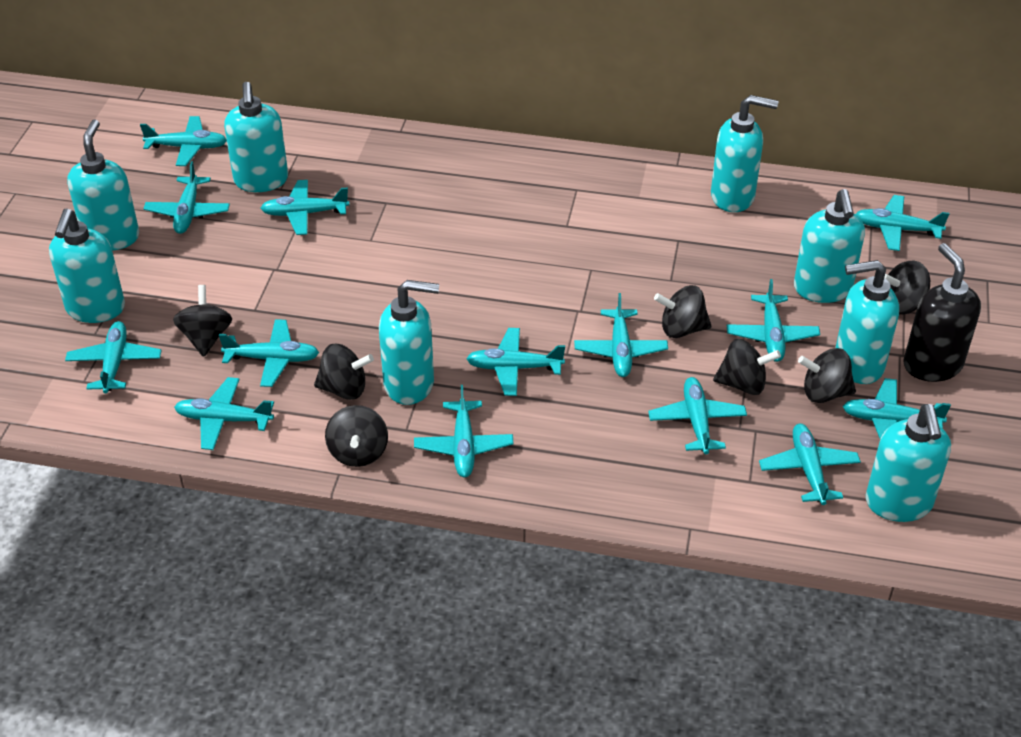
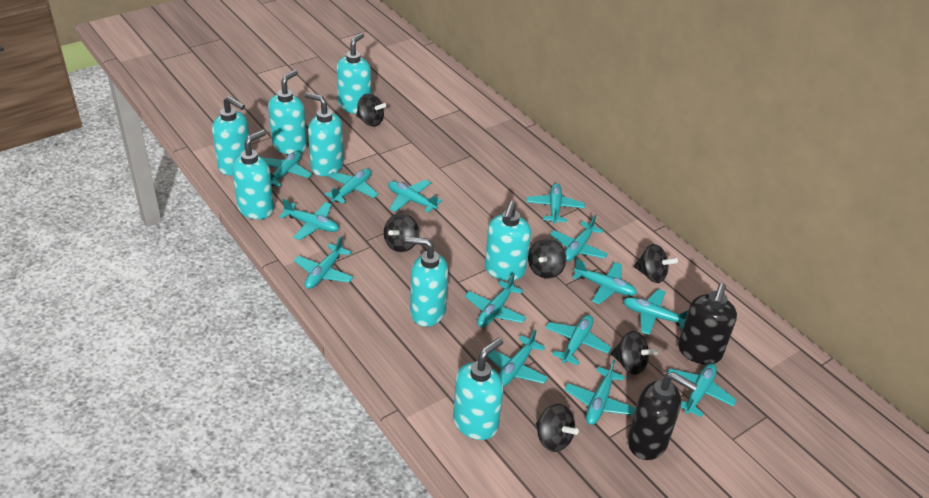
black soap dispenser: [903,243,981,382] = 1 -> [627,372,697,460] [678,283,737,365] = 2
black spinning top: [173,285,232,357] [314,344,374,400] [325,405,388,467] [654,285,712,338] [713,339,781,395] [798,348,856,403] [884,261,930,315] = 7 -> [356,94,386,126] [384,213,419,252] [528,239,567,278] [536,404,579,452] [611,331,658,375] [634,244,678,283] = 6

